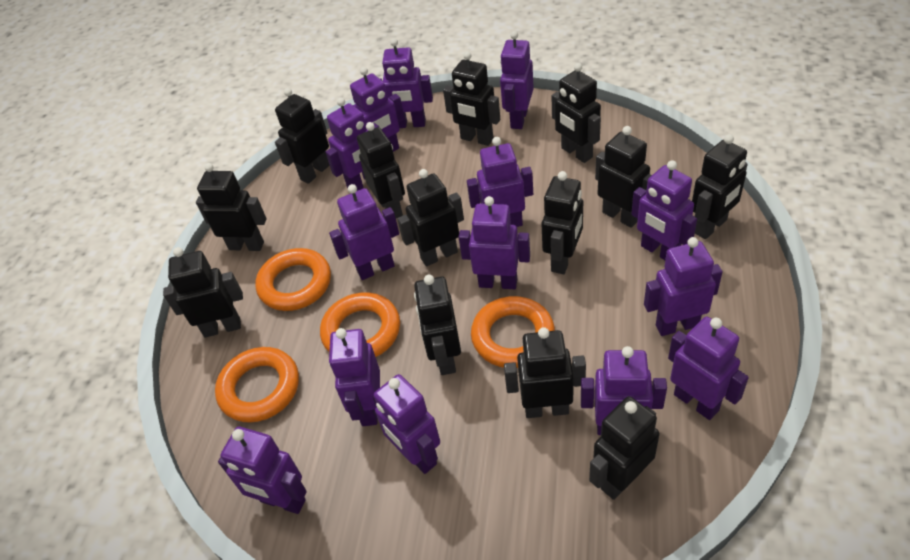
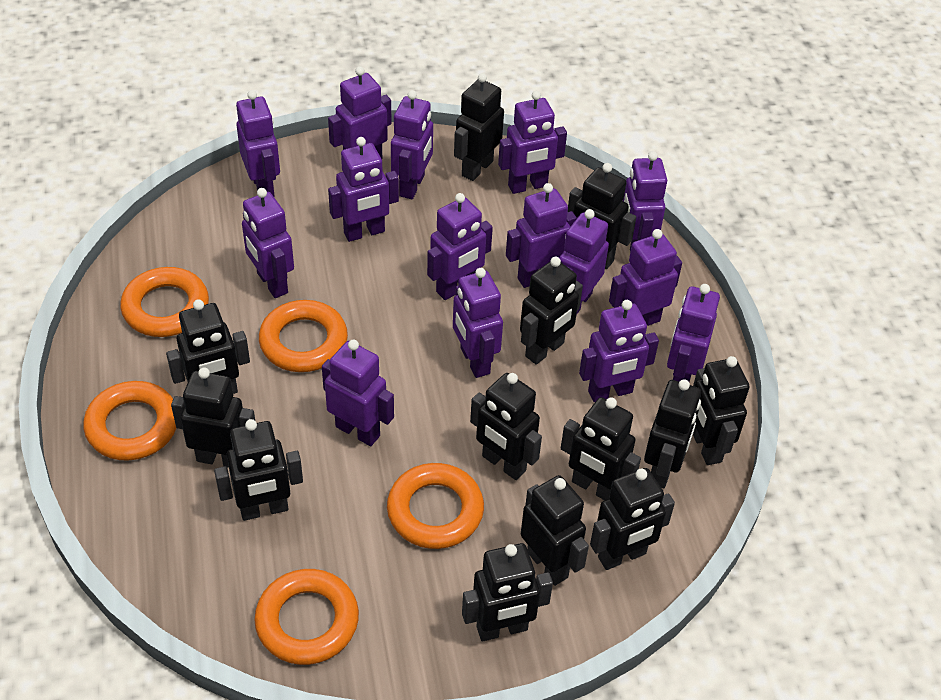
orange ring: [215,347,299,422] [255,248,331,311] [320,292,400,357] [471,296,555,368] = 4 -> [83,381,177,461] [120,267,209,337] [254,569,359,665] [259,300,348,372] [387,463,484,549] = 5
purple robot: [218,427,307,514] [326,98,379,191] [329,184,399,280] [329,328,380,426] [350,67,405,152] [373,374,440,474] [380,38,433,128] [458,196,530,289] [467,137,533,227] [500,31,534,129] [581,346,667,435] [631,160,697,260] [644,237,722,336] [668,317,749,420] = 14 -> [236,90,280,196] [242,188,294,298] [322,340,394,446] [328,66,392,159] [328,137,399,242] [391,90,433,199] [427,193,493,300] [453,268,503,378] [498,91,567,194] [506,183,577,288] [559,209,609,315] [579,300,659,402] [609,229,682,326] [623,151,667,252] [667,284,720,382] = 15

